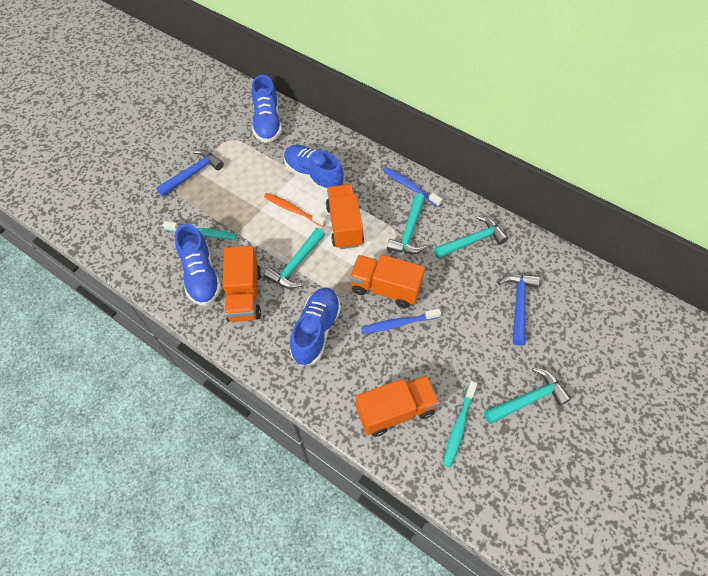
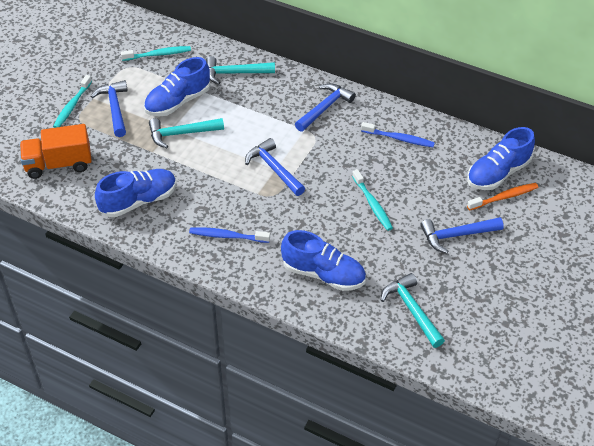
blue hammer: [156,149,224,197] [498,274,540,346] = 2 -> [91,80,128,137] [245,138,305,196] [295,83,356,132] [420,217,504,254] = 4
orange truck: [222,246,261,322] [326,184,364,249] [350,255,425,308] [356,375,440,437] = 4 -> [20,124,92,179] = 1
turquoise hammer: [264,228,325,289] [387,193,427,254] [434,216,508,258] [484,367,571,424] = 4 -> [149,118,224,148] [206,56,275,85] [380,273,445,348] = 3
turquoise toothbrush: [163,221,237,239] [443,381,477,467] = 2 -> [53,75,92,128] [121,46,191,61] [352,169,393,231] = 3

